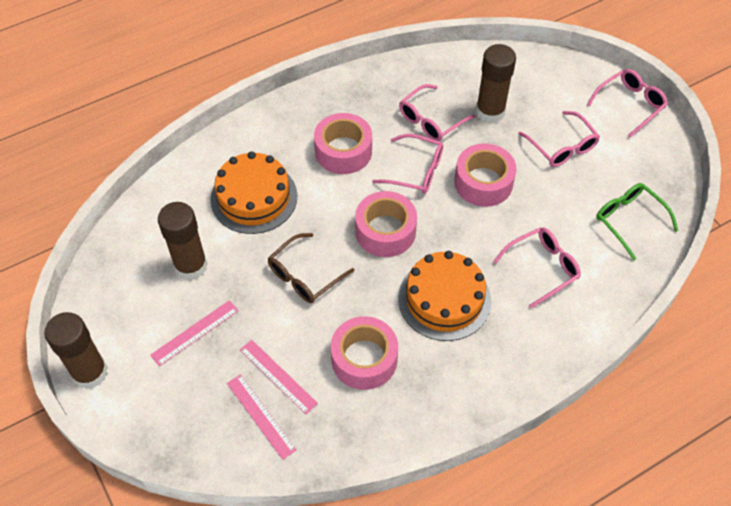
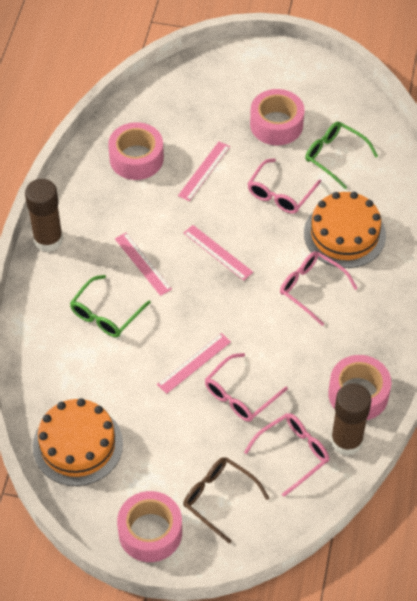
brown glue stick: [44,312,108,389] [158,202,208,280] [476,44,516,123] = 3 -> [25,179,63,252] [330,383,372,456] = 2
green glasses: [596,183,679,261] = 1 -> [70,275,151,337] [305,122,378,189] = 2
pink glasses: [372,134,443,194] [399,84,476,141] [493,227,581,308] [518,111,600,167] [587,69,668,138] = 5 -> [205,353,288,422] [244,413,329,497] [248,158,321,214] [280,251,358,326] = 4
pink ruler: [150,300,239,366] [227,374,297,460] [240,340,318,414] = 3 -> [115,232,172,296] [157,333,231,394] [178,141,230,201] [184,225,253,281] = 4

